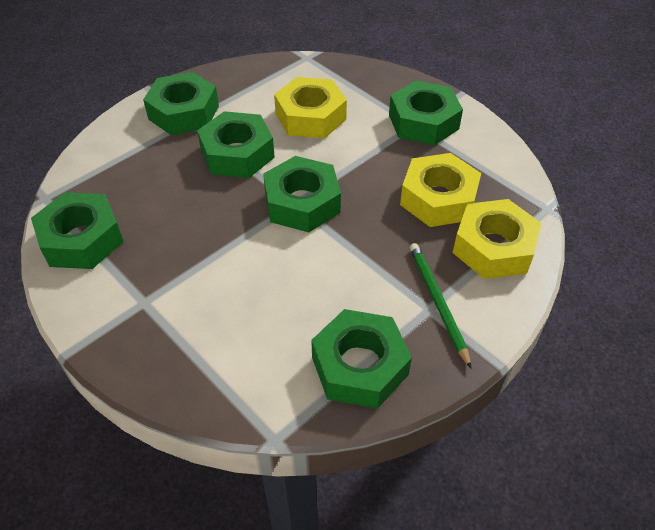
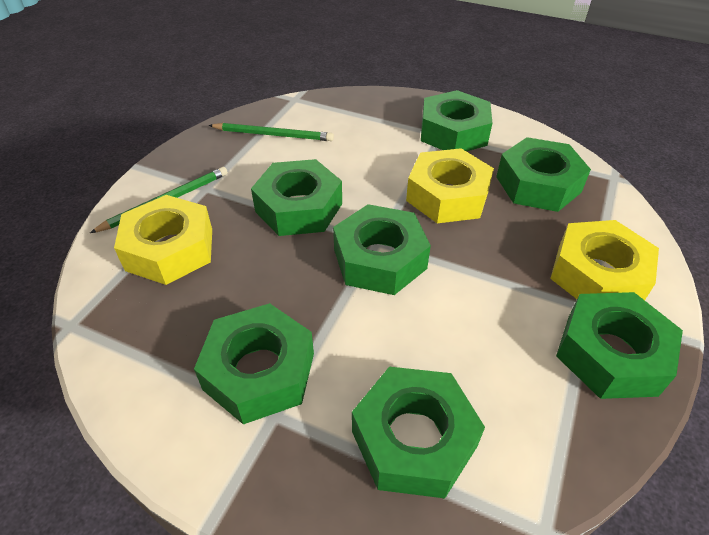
green nut: [31,192,124,269] [143,72,219,135] [197,111,275,178] [263,156,341,232] [311,309,412,409] [389,81,463,145] = 6 -> [194,303,314,424] [251,159,342,236] [333,204,431,295] [352,367,485,498] [421,90,492,151] [496,137,591,212] [556,292,683,399] = 7
green pencil: [410,243,472,369] = 1 -> [90,167,228,233] [208,123,334,141] = 2

